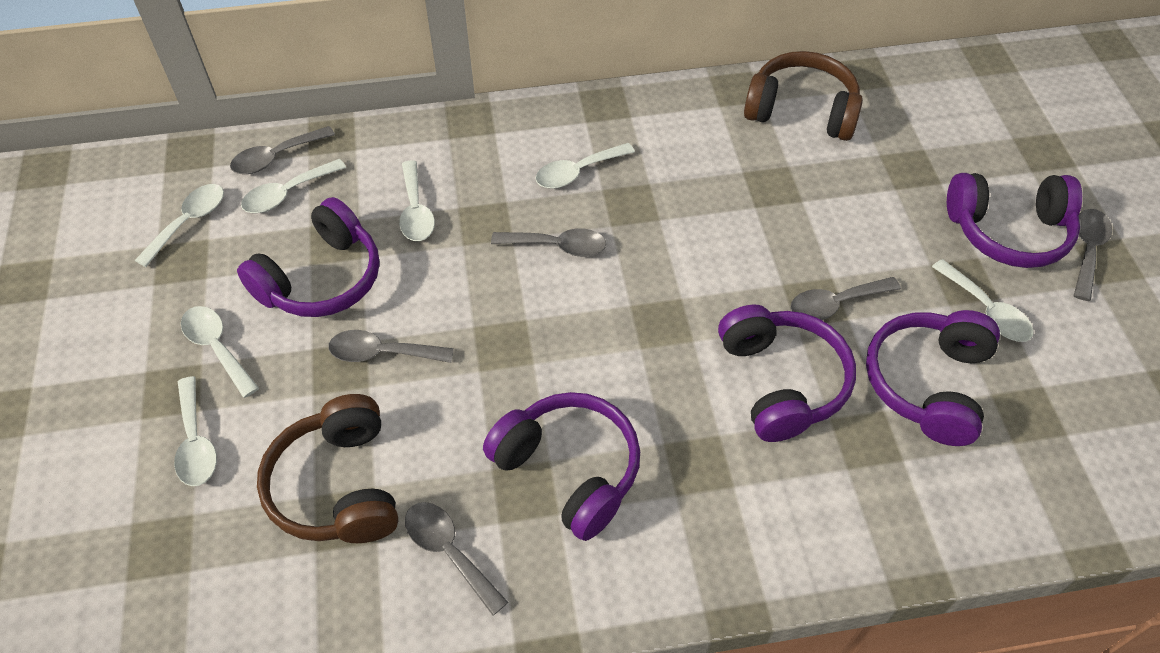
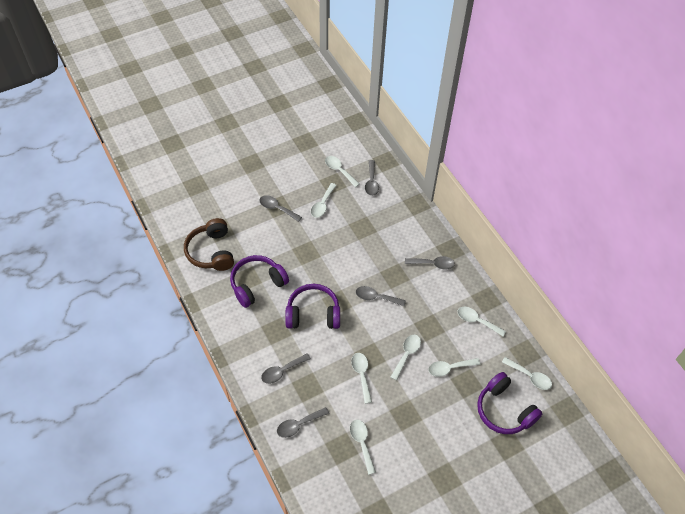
brown headphones: [257,394,398,543] [744,51,863,141] = 2 -> [184,218,234,271] = 1
purple headphones: [237,197,380,317] [483,392,640,541] [718,305,856,442] [866,310,1000,446] [947,173,1082,268] = 5 -> [230,255,289,308] [285,284,340,329] [477,372,542,434] = 3
white spoon: [134,184,224,267] [174,376,217,486] [181,306,259,398] [241,159,346,213] [399,160,435,241] [535,143,635,189] [932,259,1034,342] = 7 -> [311,183,337,218] [325,156,360,187] [350,420,376,475] [351,353,372,404] [391,335,421,380] [428,358,480,377] [457,307,506,336] [502,357,552,390] = 8

